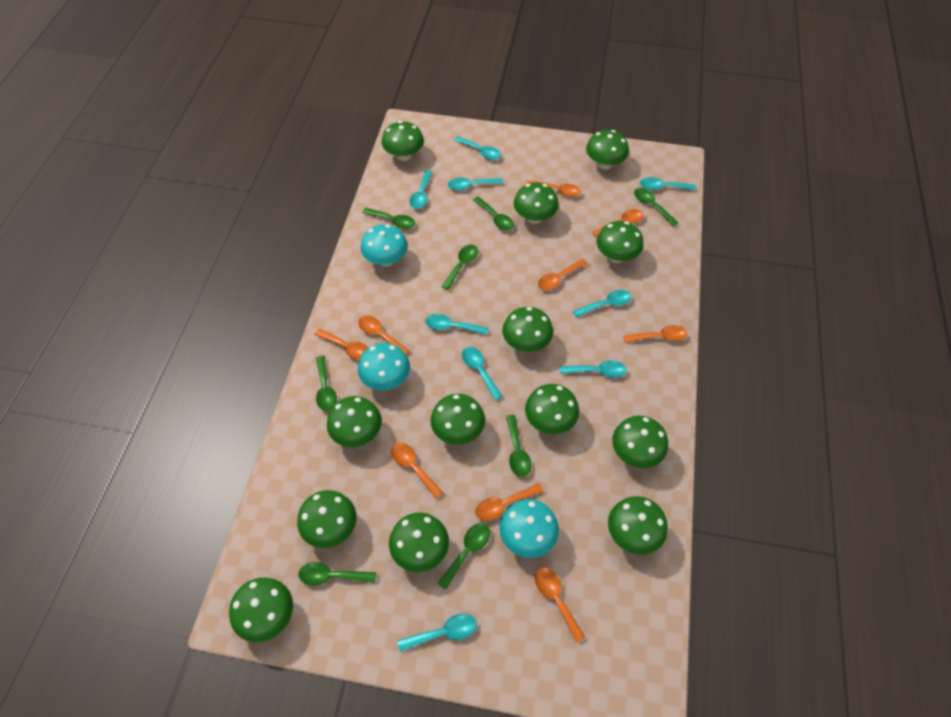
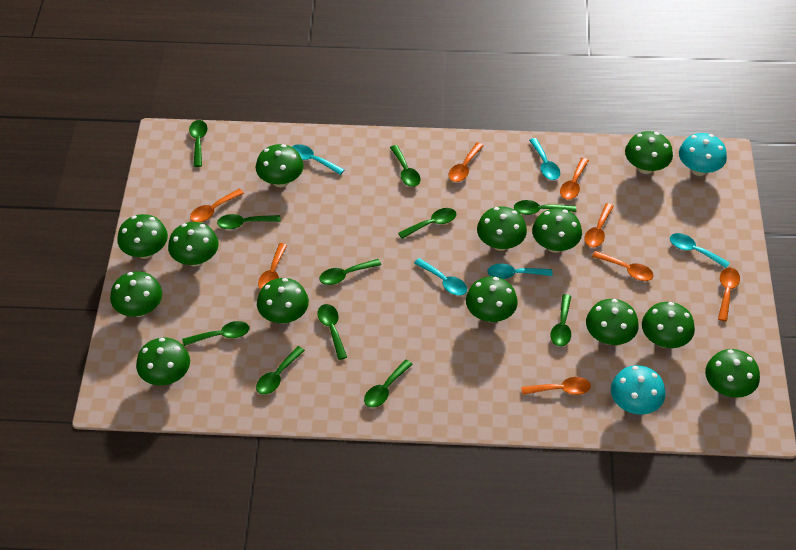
green spoon: [298,562,377,586] [316,356,337,411] [362,208,415,229] [437,523,490,590] [442,244,478,290] [473,197,514,231] [506,415,532,477] [634,188,678,226] = 8 -> [182,321,249,346] [189,120,208,167] [217,214,281,229] [256,346,305,395] [317,304,347,360] [319,259,381,285] [364,360,413,407] [390,145,420,187] [398,208,456,239] [514,200,576,215] [551,294,571,346] = 11
orange spoon: [314,328,368,360] [358,315,410,355] [391,443,443,498] [475,484,544,521] [526,180,581,197] [535,567,585,643] [538,259,588,290] [592,209,644,238] [623,325,688,343] = 9 -> [190,189,244,222] [258,243,287,289] [448,142,484,182] [521,377,591,395] [560,158,589,200] [584,203,614,247] [592,251,654,281] [718,267,740,321] = 8
turquoise mushroom: [358,343,410,391] [361,224,408,267] [499,499,559,558] = 3 -> [611,365,665,415] [679,133,727,176] = 2
turquoise spoon: [398,614,477,652] [409,170,432,209] [425,314,488,335] [448,177,503,190] [454,136,501,160] [462,347,503,400] [560,360,627,378] [573,290,632,317] [640,177,696,190] = 9 -> [292,144,344,175] [414,258,467,296] [487,263,553,279] [529,138,560,180] [670,233,730,268] = 5

